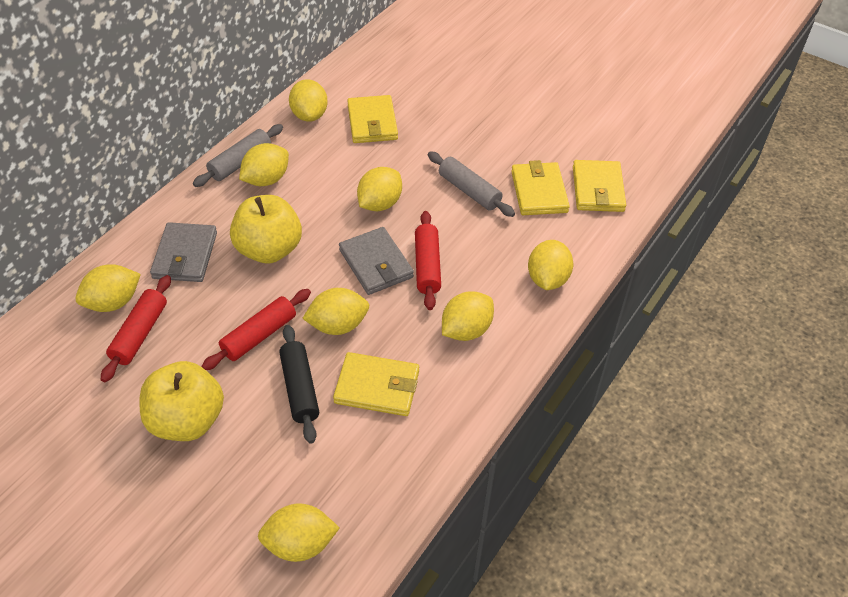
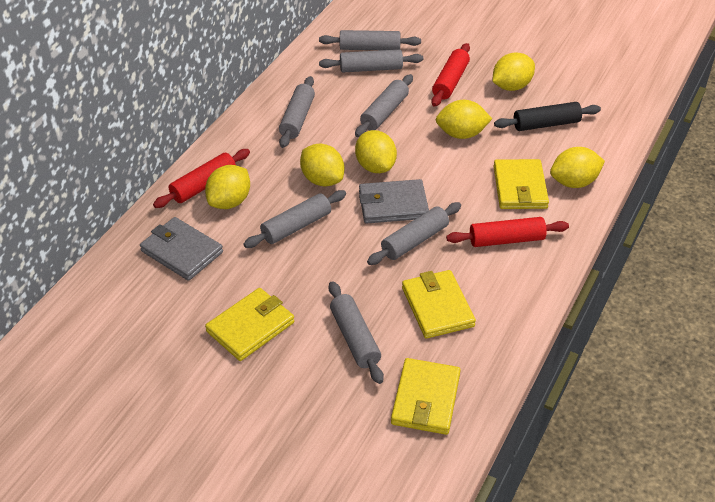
grey rolling pin: [193,124,283,187] [428,151,515,217] = 2 -> [243,190,346,248] [279,76,315,148] [319,30,421,50] [319,49,423,72] [329,281,384,384] [355,74,413,137] [367,202,461,265] = 7
yellow apple: [140,361,224,441] [230,195,302,263] = 2 -> none = 0
yellow lemon: [75,264,141,312] [239,143,289,186] [258,504,340,562] [289,79,328,122] [302,288,369,335] [357,167,402,211] [442,291,494,341] [528,240,573,290] = 8 -> [205,165,250,209] [300,144,344,186] [355,130,397,173] [436,100,492,139] [492,52,535,91] [550,147,605,188] = 6

